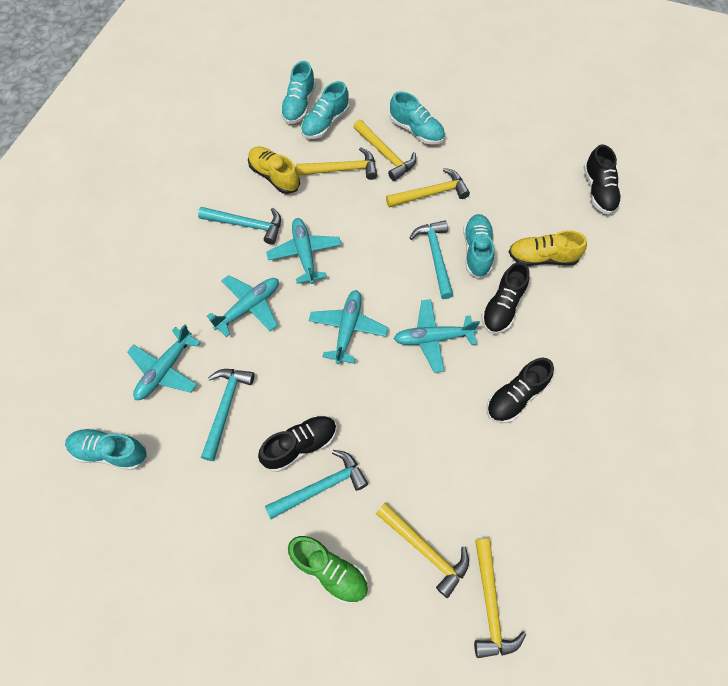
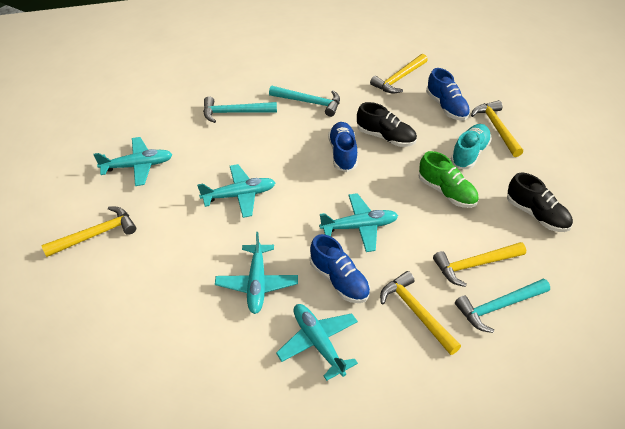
black shoe: [258,415,337,472] [481,262,530,334] [487,358,554,423] [583,144,622,215] = 4 -> [357,102,417,147] [507,172,573,232] = 2
blue shoe: none = 0 -> [310,234,370,303] [328,122,358,172] [426,68,470,120] = 3
turquoise hammer: [198,207,281,245] [201,369,254,461] [265,450,368,519] [410,220,453,299] = 4 -> [203,96,277,123] [269,86,340,117] [455,278,550,333] = 3
turquoise shoe: [65,428,147,470] [280,61,316,124] [301,81,349,139] [390,91,445,145] [463,214,494,278] = 5 -> [450,124,492,169] = 1
yellow shoe: [248,146,300,194] [509,230,587,266] = 2 -> none = 0

